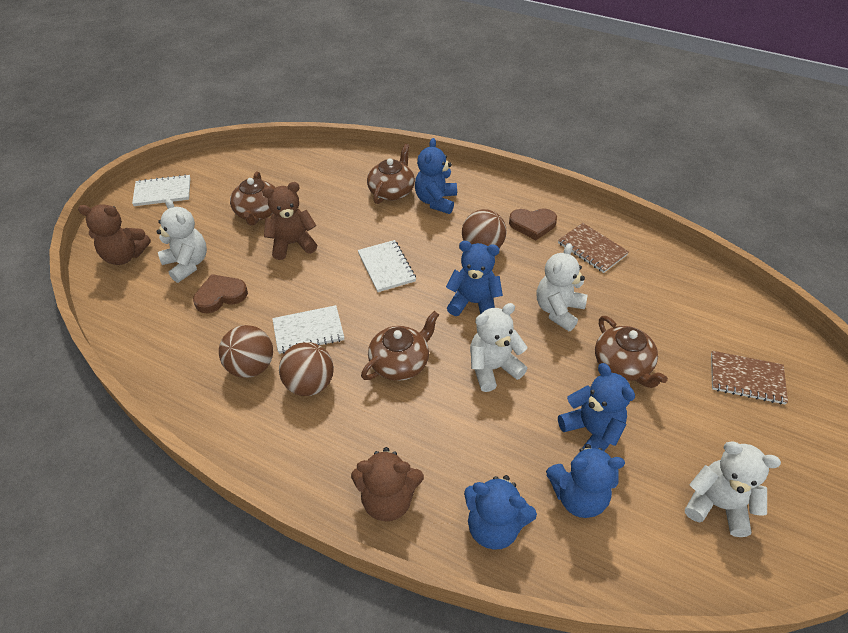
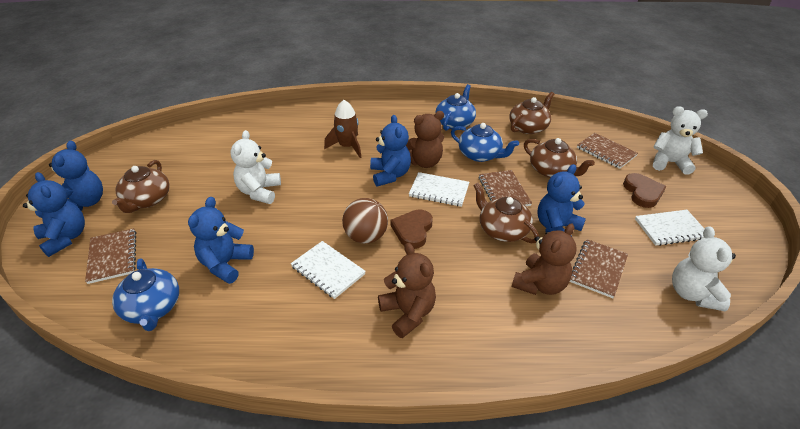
blue teapot: none = 0 -> [112,259,179,331] [435,84,476,131] [451,123,519,162] = 3
brown ball: [219,325,273,378] [279,342,334,396] [462,209,507,248] = 3 -> [342,198,388,244] = 1
brown notebook: [558,223,629,273] [711,351,788,405] = 2 -> [85,228,136,284] [479,170,532,206] [570,239,628,298] [577,133,638,169] = 4
brown rocket: none = 0 -> [324,100,362,158] = 1
white teddy bear: [156,198,207,283] [470,303,527,392] [537,243,587,331] [685,441,781,537] = 4 -> [230,130,281,204] [653,106,708,175] [672,226,736,312] = 3

